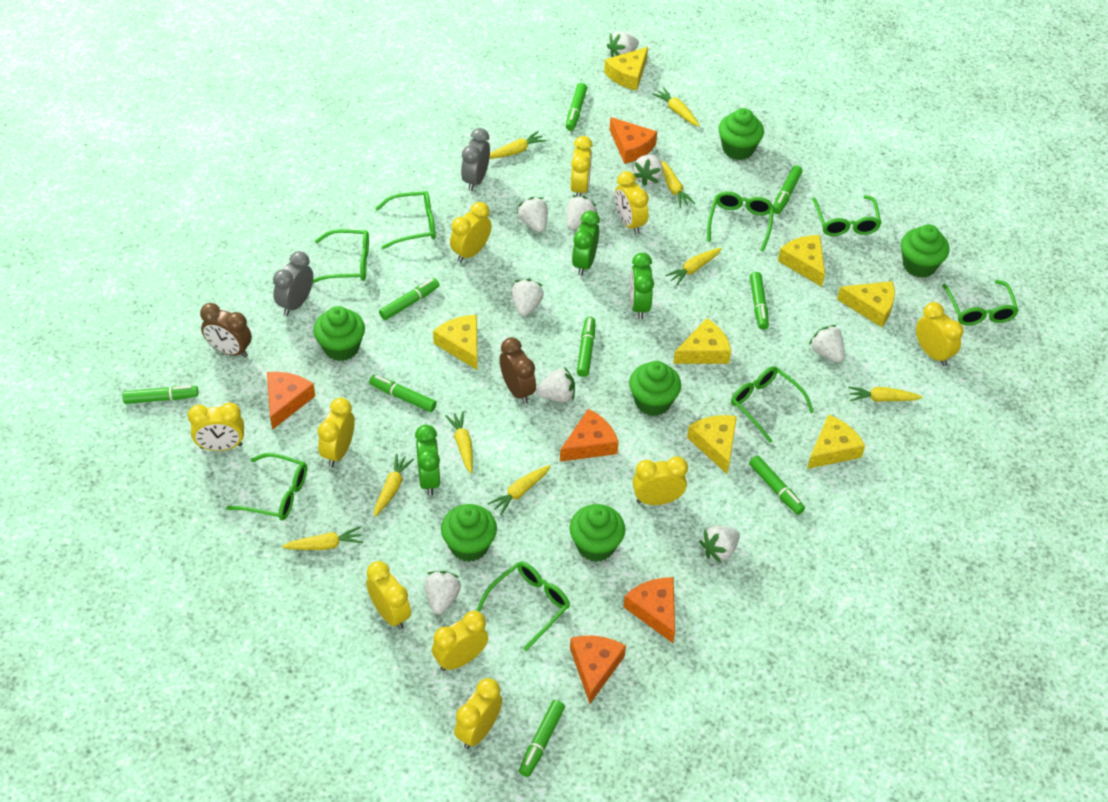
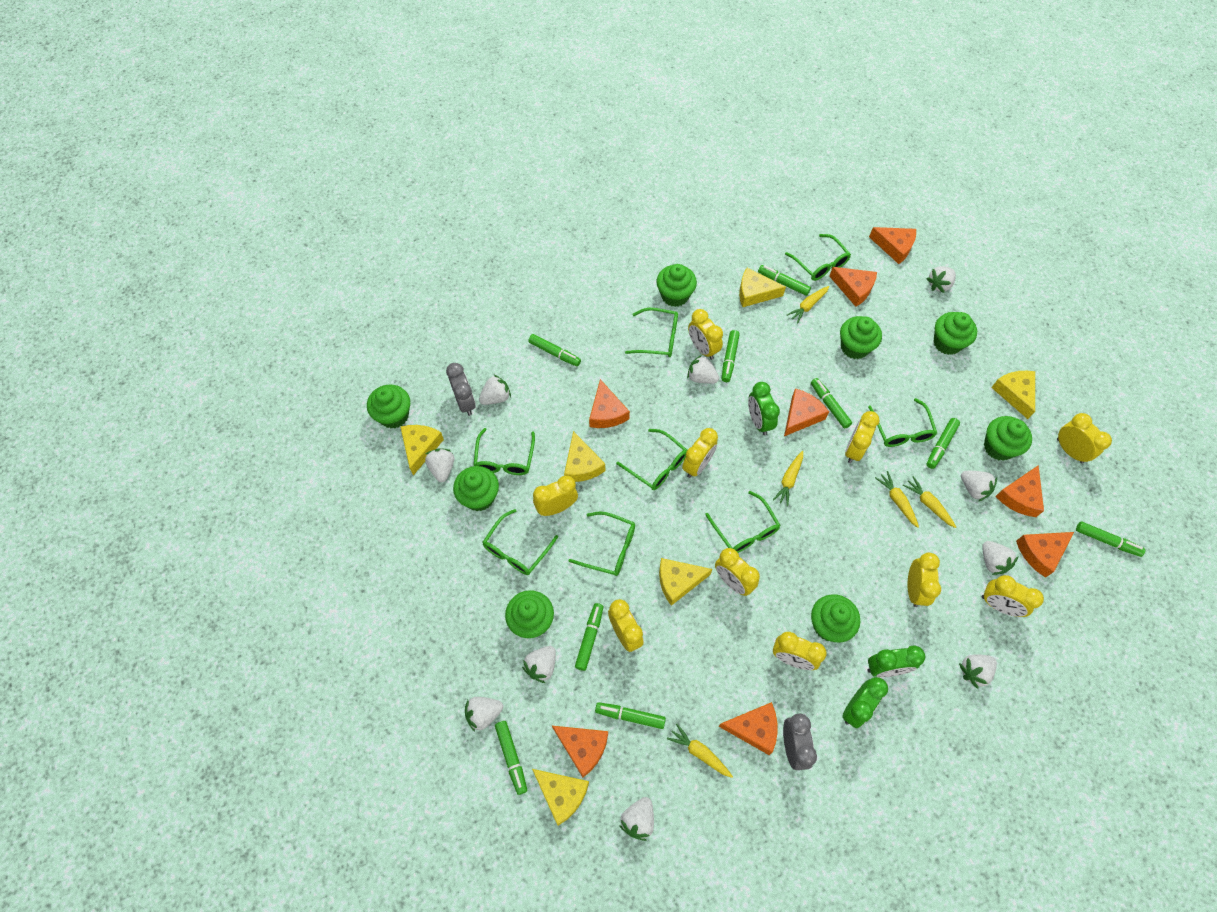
brown clock: [200,303,252,357] [500,337,536,404] = 2 -> none = 0
green cupcake: [314,306,365,361] [441,504,497,562] [570,504,625,562] [629,361,681,416] [719,108,764,160] [901,225,949,278] = 6 -> [367,384,410,429] [453,466,499,511] [505,590,554,638] [656,264,697,307] [811,594,860,642] [840,316,882,359] [933,312,977,355] [984,416,1032,461] = 8
orange cheese: [267,372,315,430] [560,409,619,462] [570,636,626,704] [609,117,657,164] [623,577,675,643] = 5 -> [552,726,608,777] [589,379,630,428] [718,702,778,755] [784,388,829,436] [829,267,877,307] [869,227,916,264] [995,465,1044,517] [1016,532,1074,578] = 8
white strawberry: [424,571,461,614] [512,279,544,316] [517,197,548,232] [536,367,575,402] [566,195,598,230] [607,31,639,57] [633,155,663,186] [699,526,740,563] [809,325,845,362] = 9 -> [425,448,454,482] [465,697,503,732] [479,375,511,405] [522,646,556,683] [619,797,654,841] [687,355,719,383] [926,266,956,293] [959,654,997,689] [961,471,997,502] [982,541,1019,575] = 10
yellow carrot: [282,527,363,550] [374,454,414,517] [445,412,473,474] [488,465,551,515] [489,131,546,159] [652,88,700,126] [661,161,695,208] [665,248,722,285] [848,387,923,402] = 9 -> [667,724,733,778] [773,451,803,506] [787,286,829,324] [875,471,919,528] [903,476,956,528] = 5
yellow cheese: [433,315,477,370] [604,47,648,91] [673,318,731,364] [687,415,737,474] [778,235,825,287] [807,414,865,469] [837,281,895,327] = 7 -> [400,425,444,475] [532,769,589,826] [564,431,605,482] [659,558,712,606] [739,268,786,307] [991,371,1035,419] = 6

